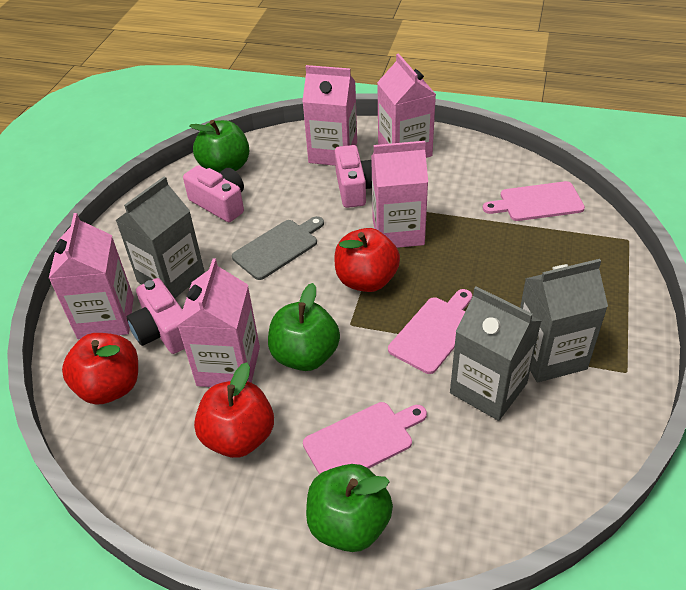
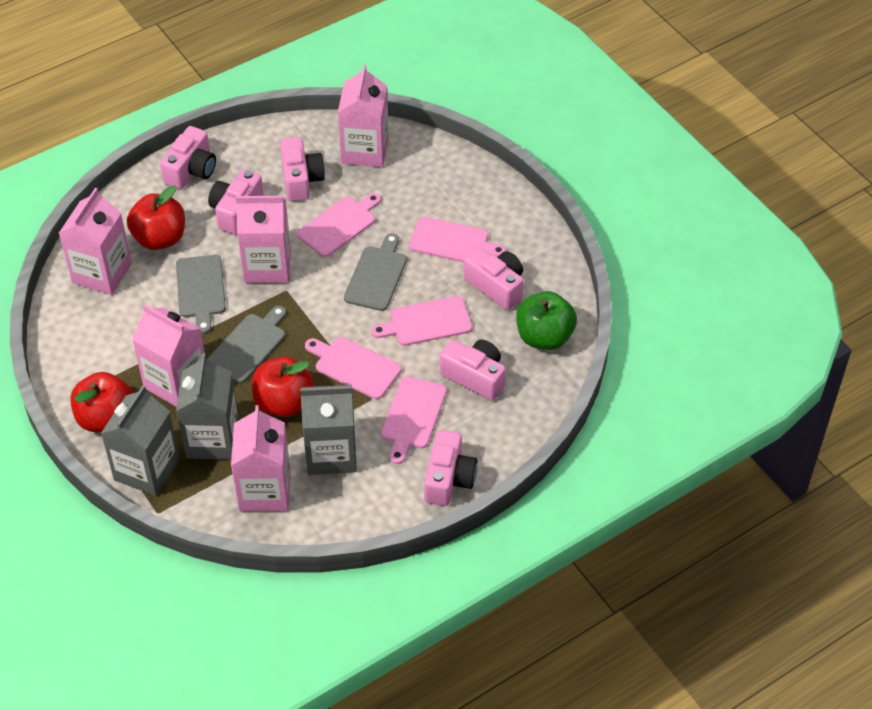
green apple: [189,120,249,173] [268,283,340,371] [306,464,393,552] = 3 -> [516,291,577,350] = 1
grey cutting board: [232,216,324,280] = 1 -> [176,255,226,334] [207,306,286,383] [344,234,407,311] = 3
pink camera: [127,278,185,354] [183,165,244,222] [335,145,372,208] = 3 -> [160,126,216,189] [208,169,263,234] [280,137,325,201] [424,430,477,506] [440,340,506,401] [464,247,523,310] = 6
pink cutting board: [303,402,427,474] [388,289,472,374] [483,181,585,221] = 3 -> [297,193,381,257] [305,337,401,399] [371,296,472,346] [381,376,447,464] [409,217,506,262] = 5

